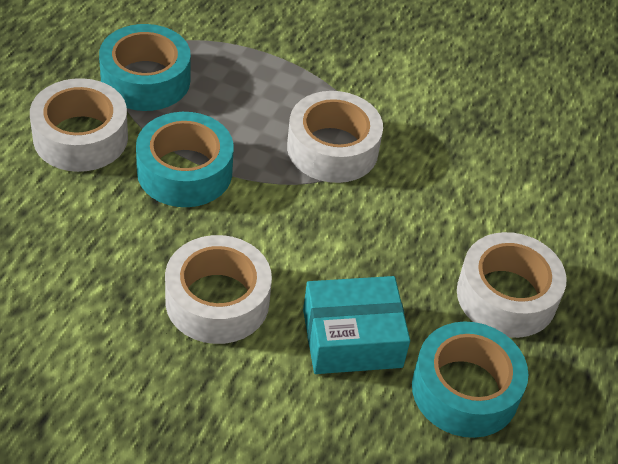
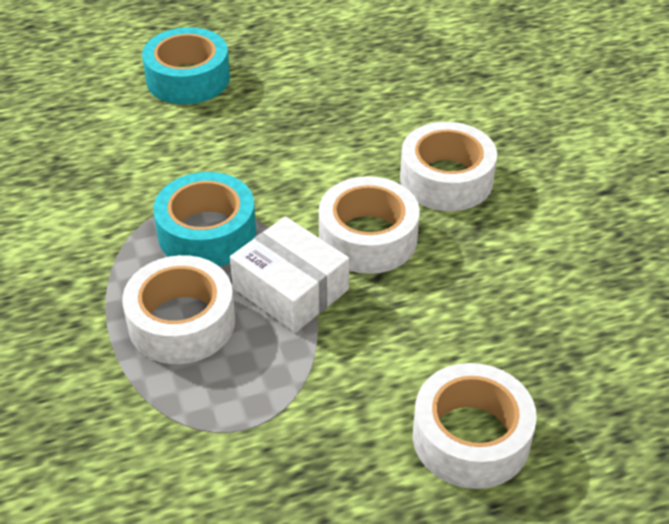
turquoise box: [303,276,410,374] = 1 -> none = 0
turquoise tape: [99,24,191,111] [136,112,234,207] [412,322,529,438] = 3 -> [142,27,230,104] [153,172,256,266] = 2
white box: none = 0 -> [230,216,349,333] = 1

